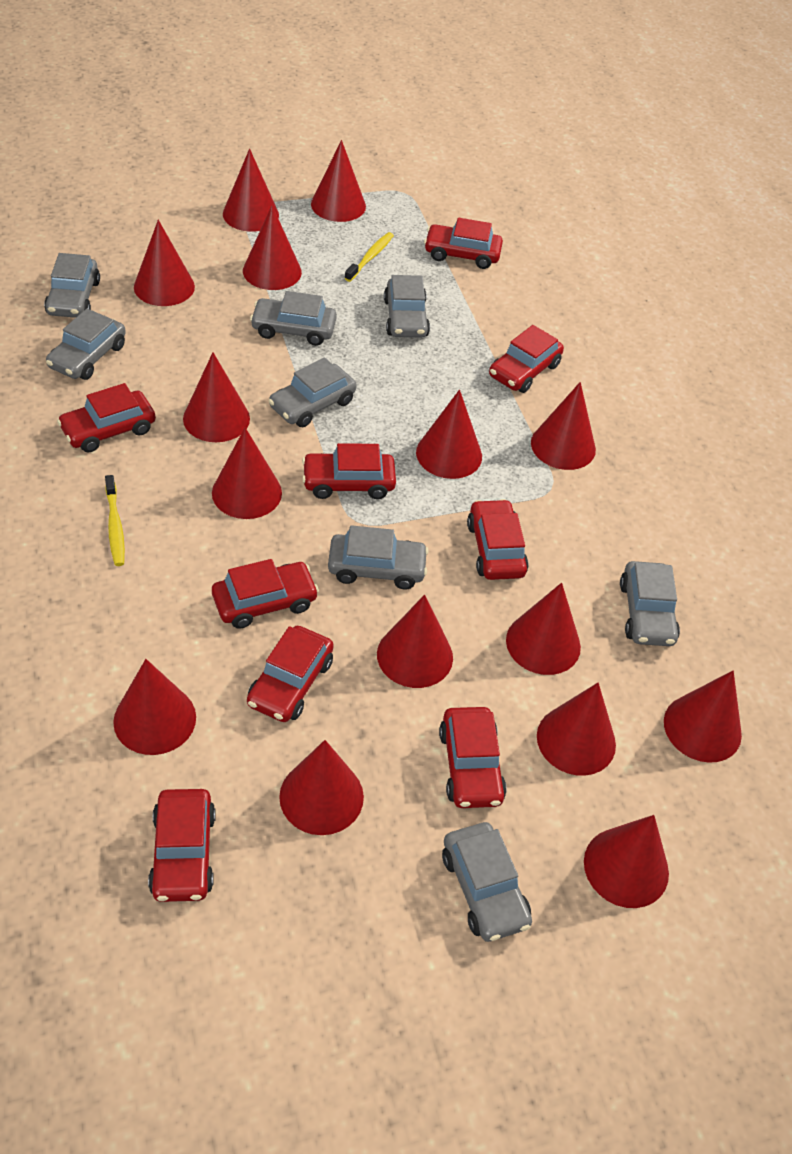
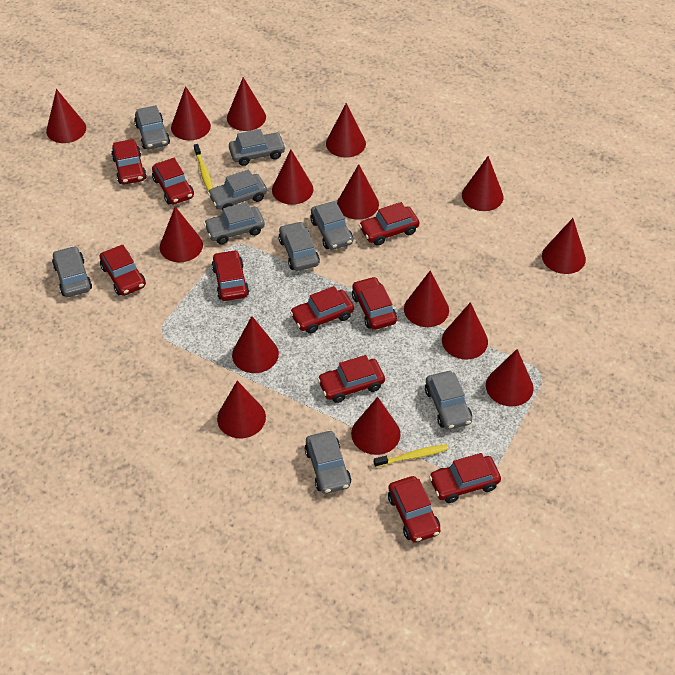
grey car: [44,253,100,318] [46,309,126,380] [250,291,337,346] [269,358,357,427] [328,525,429,590] [384,275,430,338] [442,822,532,942] [620,561,680,646] = 8 -> [52,246,92,297] [134,105,170,149] [204,202,265,245] [208,170,267,211] [229,129,286,166] [278,221,320,271] [305,431,351,494] [310,201,353,250] [425,371,472,430] = 9
red car: [57,383,156,453] [148,789,216,902] [212,559,319,629] [247,626,334,722] [302,443,396,499] [424,218,503,269] [439,707,507,808] [467,499,528,580] [489,325,564,393] = 9 -> [100,245,146,296] [111,139,147,185] [152,158,194,205] [212,250,249,301] [290,286,354,334] [317,355,385,403] [352,276,397,330] [359,202,419,246] [388,476,440,543] [429,453,501,503] = 10

